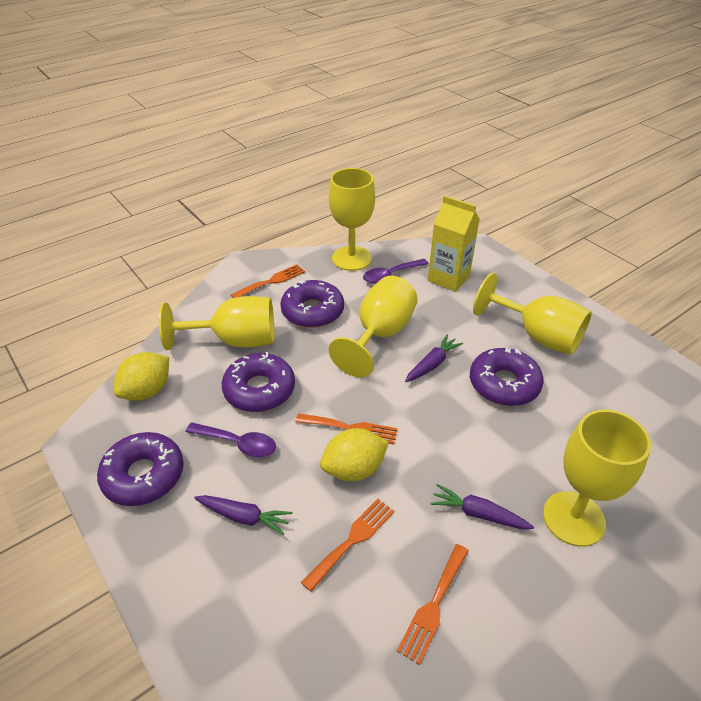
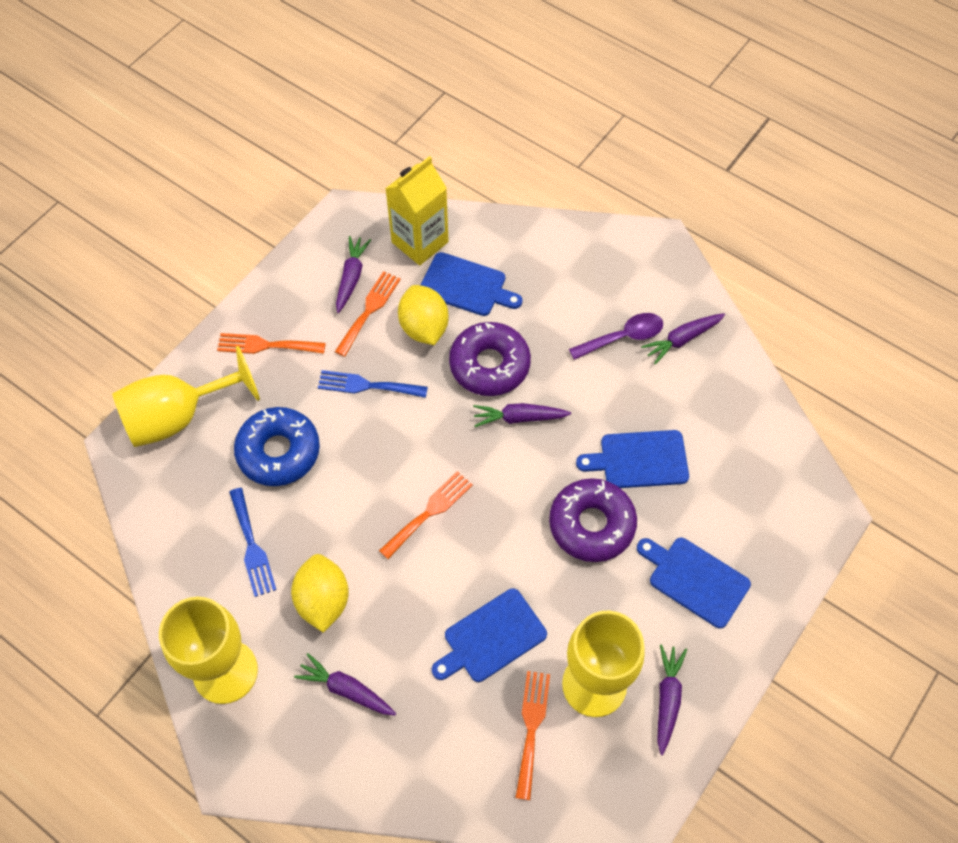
blue cutting board: none = 0 -> [420,252,523,316] [432,588,547,682] [576,430,689,488] [637,537,751,629] = 4
blue donut: none = 0 -> [234,407,320,486] = 1
blue fork: none = 0 -> [229,488,276,597] [318,370,428,398] = 2
purple carrot: [194,495,292,535] [405,334,463,382] [431,484,534,529] = 3 -> [294,653,396,715] [336,236,371,313] [473,403,571,427] [641,313,725,364] [657,644,687,755] = 5
purple donut: [97,432,184,506] [222,352,295,412] [280,280,344,328] [470,347,544,406] = 4 -> [449,322,531,396] [549,478,637,562] = 2
purple spoon: [186,423,276,457] [363,259,429,284] = 2 -> [569,313,663,360] = 1
yellow goblet: [159,296,274,350] [329,168,375,271] [329,276,418,377] [473,273,592,355] [543,410,651,547] = 5 -> [112,346,260,447] [159,597,258,704] [562,611,645,717] = 3

